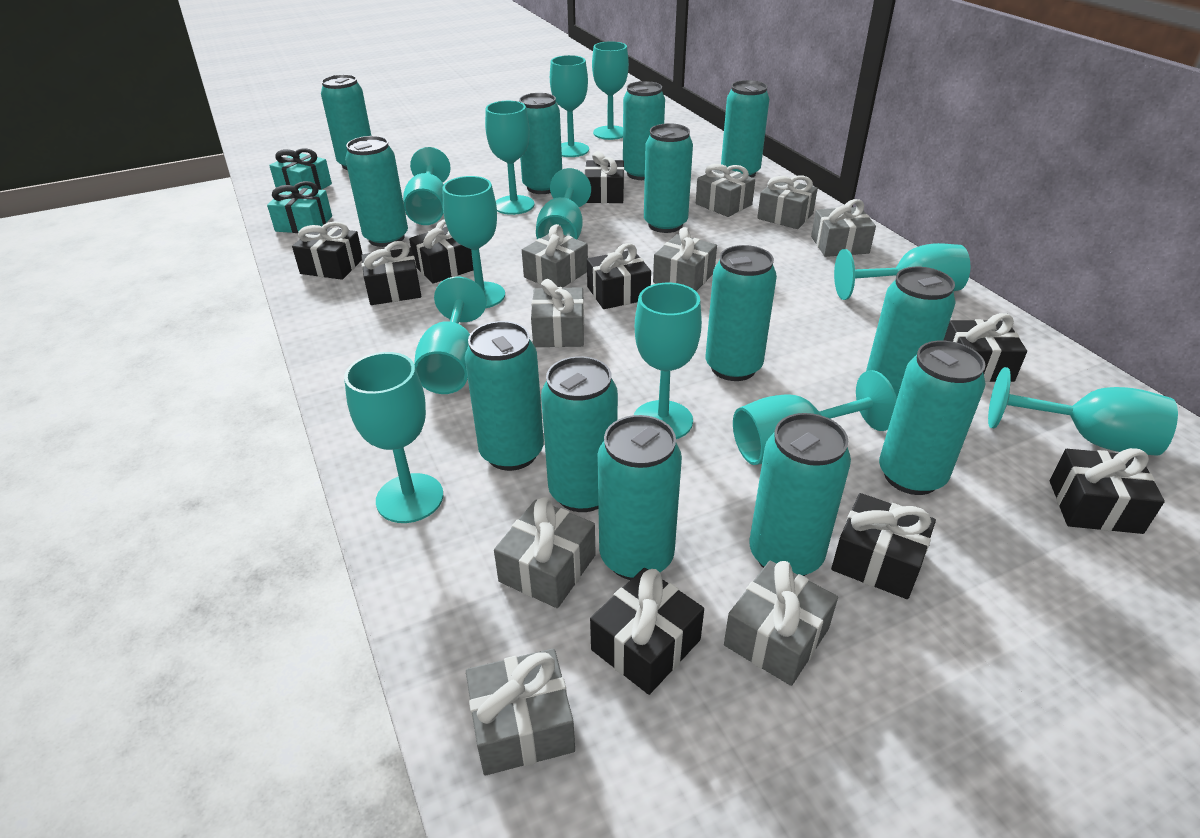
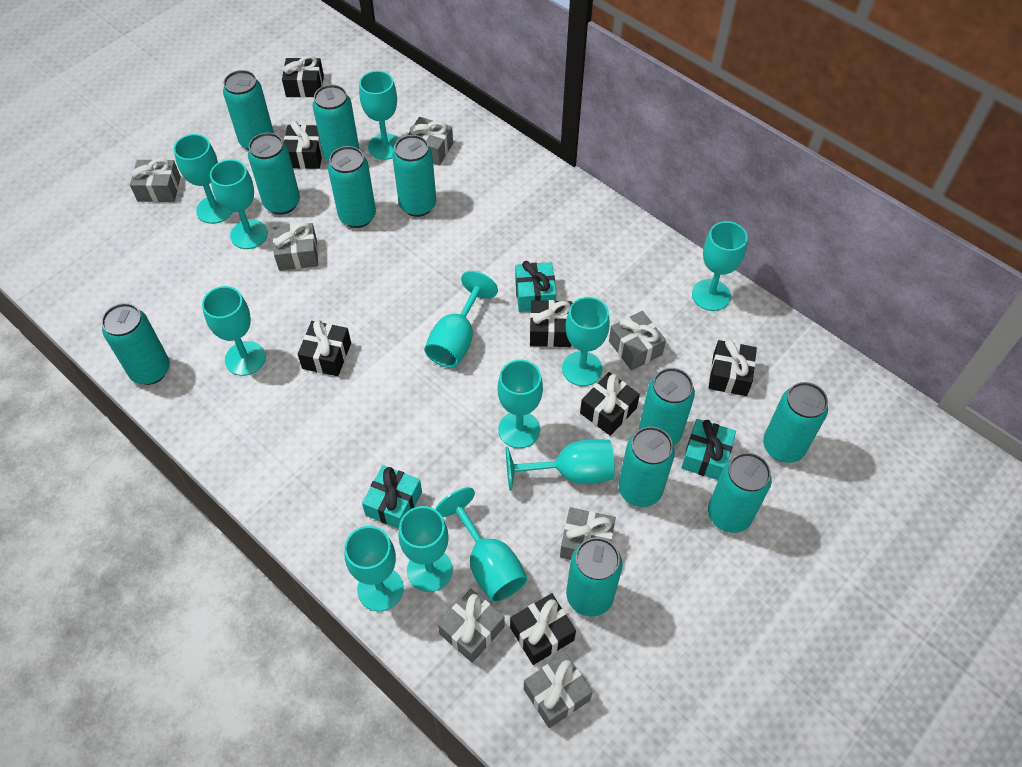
black gift: [292,221,362,280] [361,241,421,305] [409,219,473,284] [585,151,624,203] [587,243,651,309] [590,568,704,695] [831,493,936,599] [944,313,1027,382] [1050,448,1165,534] = 9 -> [282,55,324,98] [284,121,323,169] [298,320,351,376] [510,593,576,665] [530,300,572,347] [580,372,640,436] [708,339,757,396] = 7
grey gift: [466,649,575,775] [494,497,596,608] [522,224,588,288] [531,279,585,347] [653,227,717,291] [696,164,755,217] [724,560,838,686] [757,176,818,229] [811,199,876,257] = 9 -> [130,158,181,202] [273,222,318,271] [408,117,453,166] [438,589,504,663] [524,653,592,728] [560,507,616,560] [609,311,666,371] = 7
turquoise can: [321,74,371,170] [345,136,408,247] [465,321,544,471] [519,93,562,194] [541,356,618,512] [597,415,682,580] [623,81,665,180] [644,123,693,233] [706,245,777,381] [721,80,769,178] [749,413,851,576] [866,267,956,398] [879,340,986,495] = 13 -> [101,303,170,385] [223,70,274,150] [248,133,300,215] [313,85,359,162] [328,146,376,228] [392,135,436,217] [566,537,623,617] [618,427,675,507] [639,368,695,446] [708,453,772,533] [763,382,828,463] = 11
turquoise gift: [267,181,332,233] [269,148,332,190] = 2 -> [362,465,422,529] [515,261,556,312] [681,419,736,480] = 3

